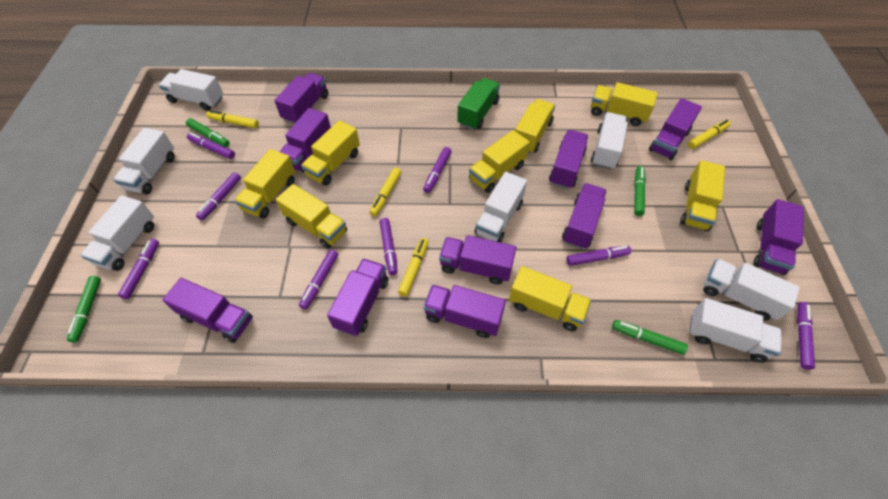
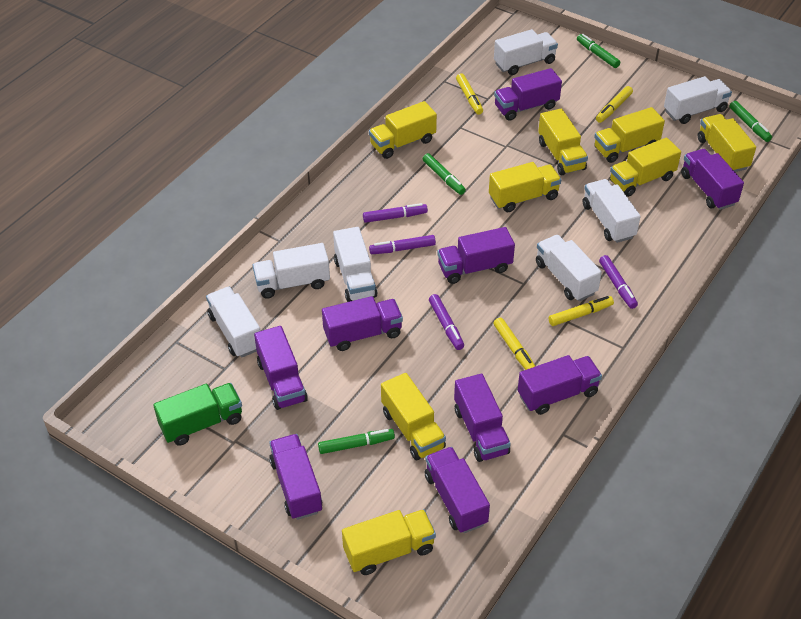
purple marker: [118,239,159,299] [187,132,235,159] [196,172,241,220] [299,250,338,309] [379,218,398,275] [423,147,452,193] [566,246,631,266] [797,302,815,370] = 8 -> [363,203,428,223] [369,235,436,254] [429,294,464,350] [599,255,638,309] = 4
purple truck: [162,278,253,343] [274,73,328,124] [279,108,331,172] [327,258,388,336] [423,285,506,338] [439,235,516,285] [549,130,588,189] [562,183,607,249] [649,98,702,160] [753,199,804,275] = 10 -> [254,326,308,410] [269,434,322,520] [322,296,403,351] [425,447,490,533] [437,227,515,284] [454,374,511,462] [494,68,562,121] [518,355,602,415] [681,149,744,210] = 9

